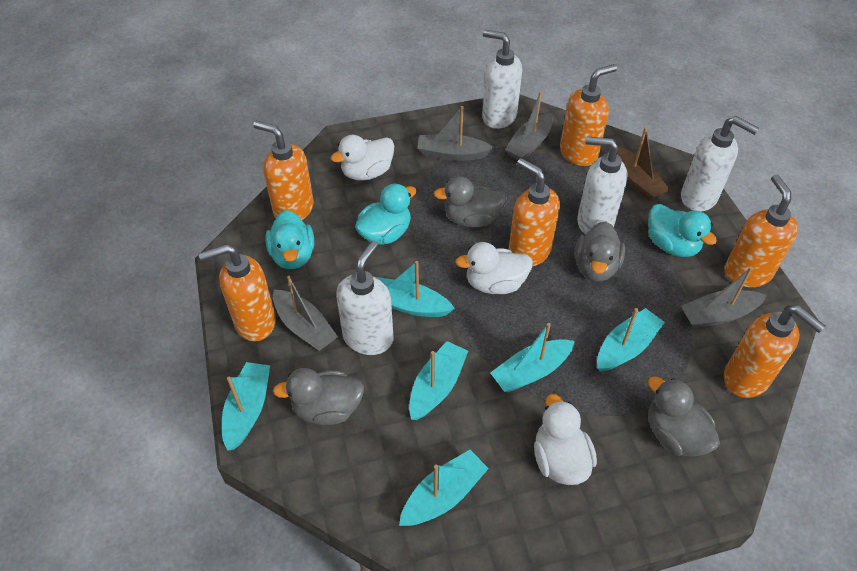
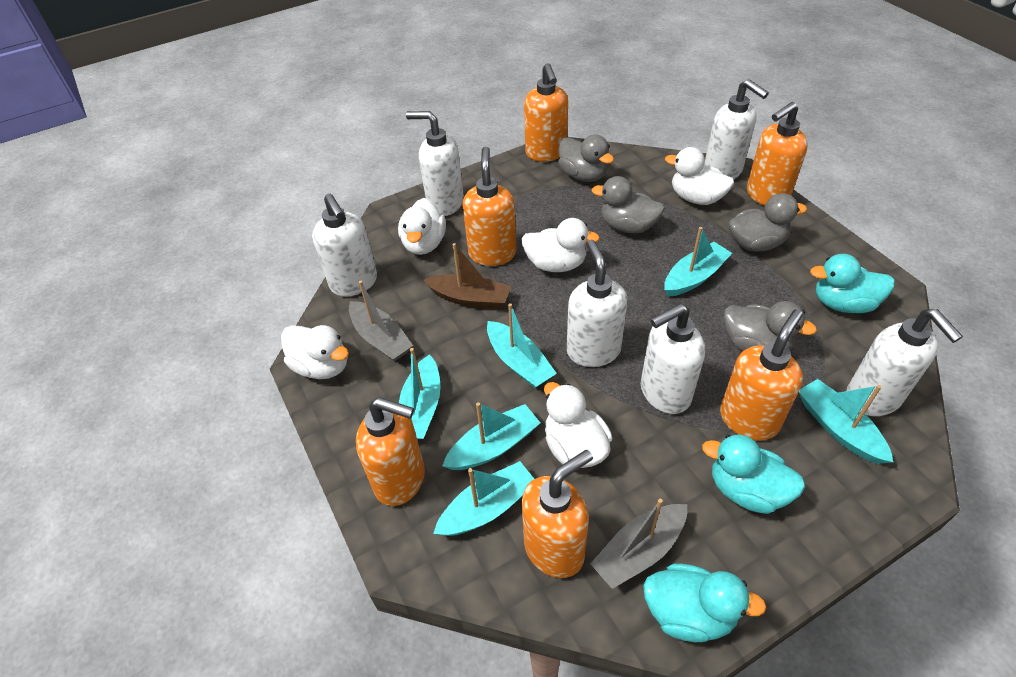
grey boat: [273,276,338,351] [417,106,494,161] [505,91,553,160] [681,267,767,328] = 4 -> [349,281,413,362] [590,499,687,589] = 2
white duck: [330,135,394,181] [455,242,533,294] [534,394,597,485] = 3 -> [281,325,349,379] [398,198,446,255] [521,218,600,272] [544,382,612,468] [665,147,734,205] = 5
white soap dispenser: [336,241,393,355] [482,30,522,129] [577,136,628,234] [681,116,759,211] = 4 -> [312,194,377,297] [406,111,464,216] [567,240,628,367] [641,304,705,414] [704,79,769,180] [846,309,963,416] = 6

